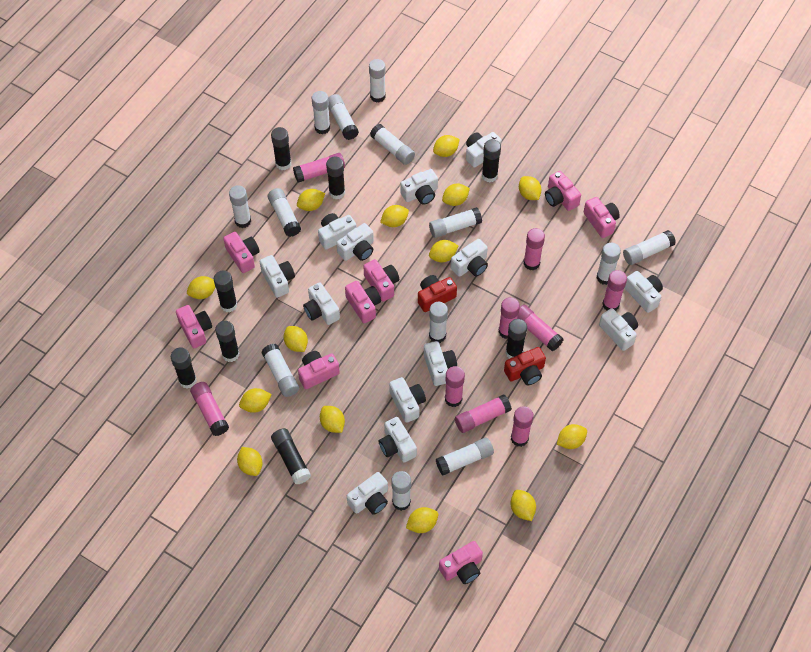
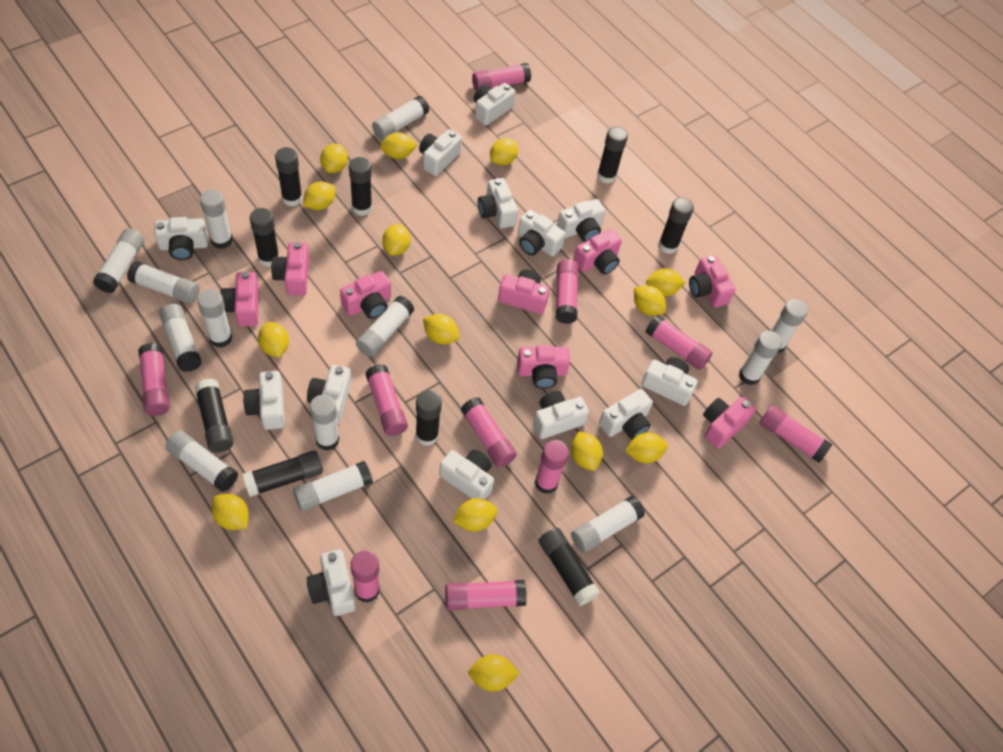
black glue stick: [171,348,197,388] [214,271,237,312] [215,321,239,362] [271,127,291,170] [271,428,311,484] [326,157,345,200] [482,139,501,182] [506,319,527,359] = 8 -> [194,379,233,452] [242,450,323,497] [250,208,279,267] [275,147,302,207] [349,157,372,216] [416,390,442,446] [538,528,600,606] [597,126,628,183] [658,198,694,254] = 9
pink glue stick: [190,382,229,436] [293,153,345,183] [445,366,465,407] [455,395,512,433] [499,297,520,339] [511,406,534,447] [517,305,564,351] [523,228,545,270] [602,270,627,311] = 9 -> [138,343,170,416] [351,550,380,603] [365,364,408,436] [445,580,527,611] [461,397,517,467] [472,63,531,91] [535,440,569,494] [556,259,579,324] [646,315,712,370] [760,405,832,463] = 10
red camera: [418,275,457,312] [504,347,546,385] = 2 -> none = 0

